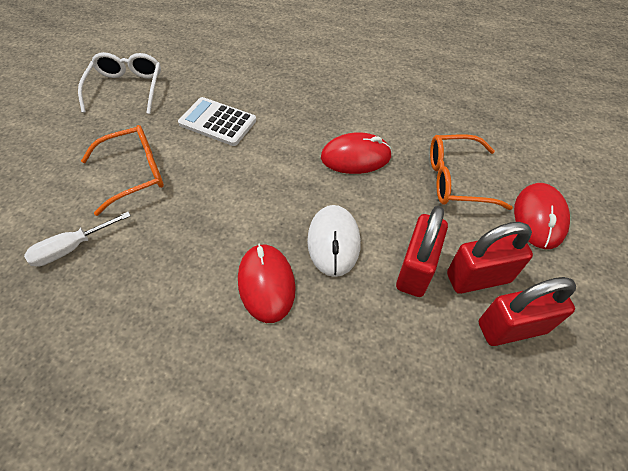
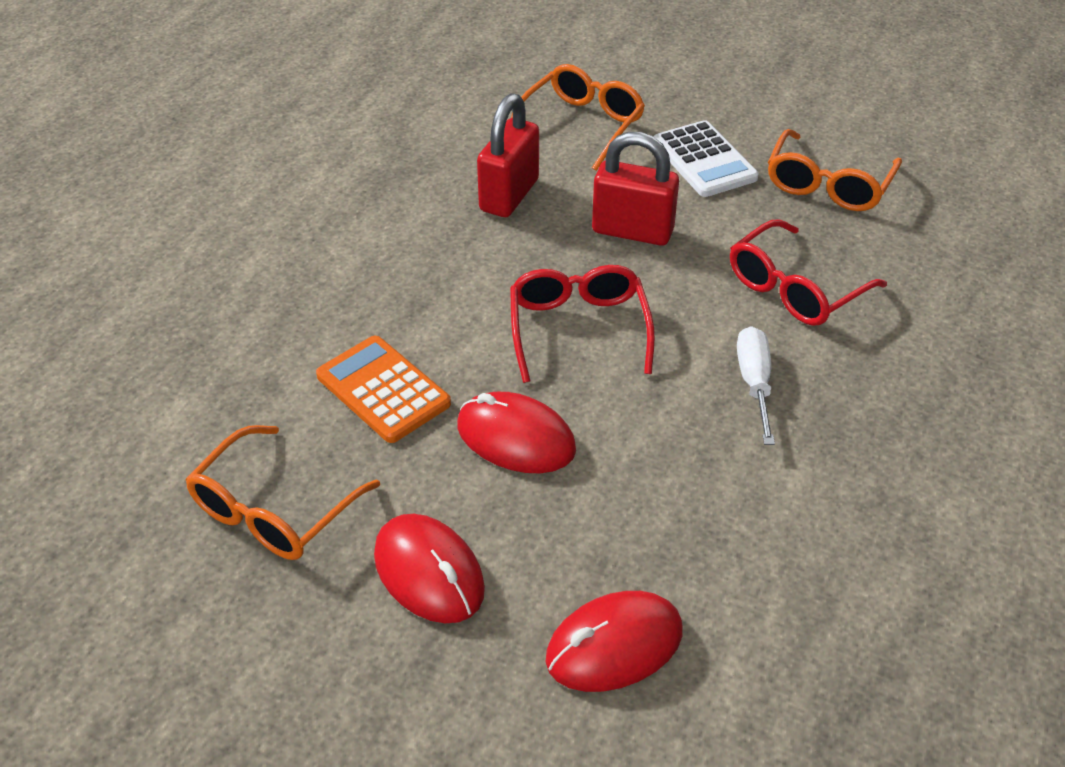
orange calculator: none = 0 -> [316,336,451,443] = 1
orange glasses: [81,125,164,216] [430,135,513,210] = 2 -> [185,425,380,560] [511,64,645,171] [768,129,902,211] = 3
red glasses: none = 0 -> [510,265,655,383] [730,219,887,326] = 2
red padlock: [396,206,448,297] [447,222,533,294] [479,277,576,346] = 3 -> [477,93,539,217] [592,132,679,246] = 2
white glasses: [78,52,161,114] = 1 -> none = 0
white mouse: [307,205,361,277] = 1 -> none = 0

